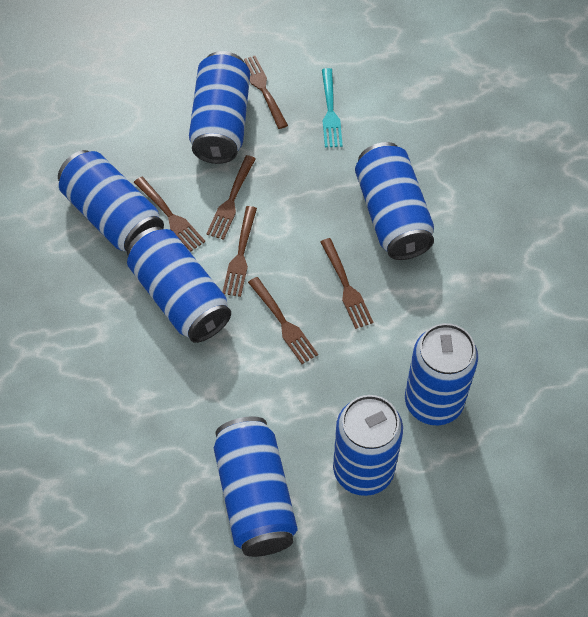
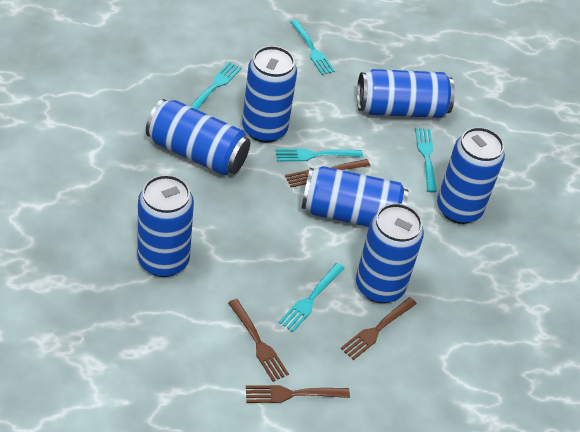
brown fork: [134,177,205,252] [206,155,256,240] [223,206,257,297] [244,56,288,129] [248,277,318,364] [320,238,373,329] = 6 -> [228,299,289,382] [246,385,350,403] [285,159,370,188] [340,297,417,360] = 4
turquoise fork: [322,68,343,147] = 1 -> [190,62,242,110] [276,148,363,161] [279,263,345,332] [290,20,335,75] [415,128,437,192] = 5

